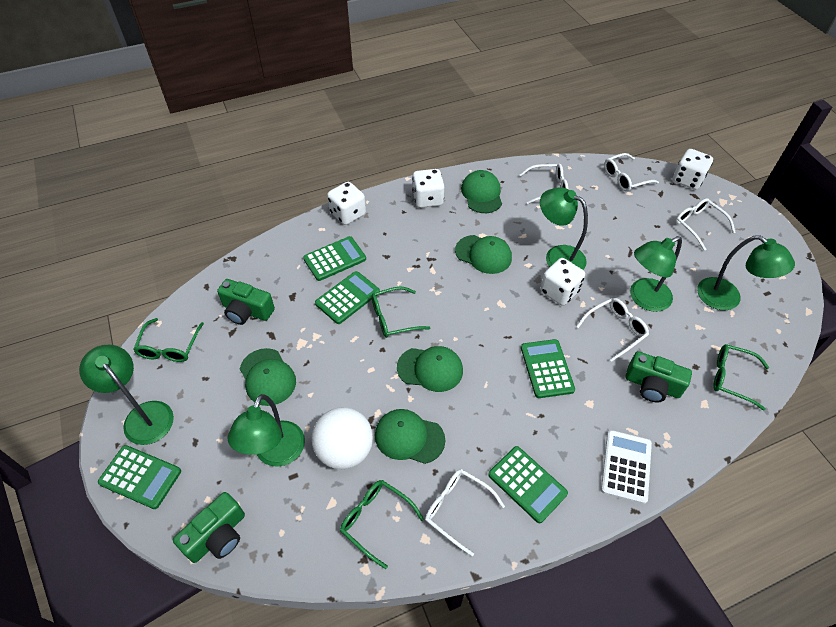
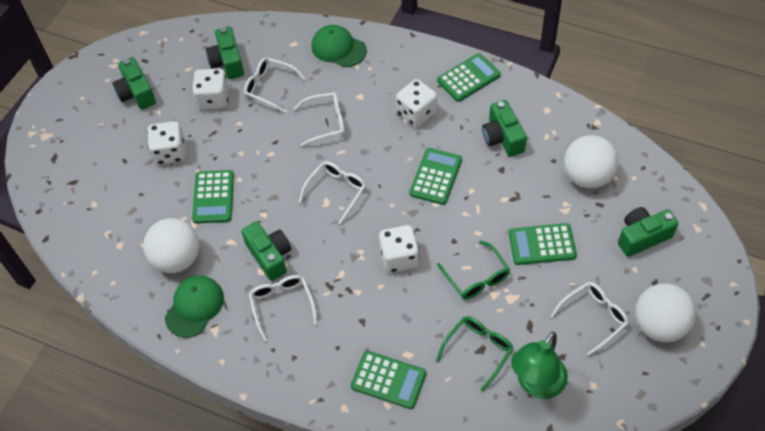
green camera: [173,492,245,563] [217,279,275,325] [625,351,692,402] = 3 -> [112,57,156,110] [206,27,244,79] [241,222,291,281] [482,100,527,157] [618,207,679,257] = 5
green cap: [240,348,296,406] [375,409,445,464] [397,346,463,392] [455,235,512,274] [461,170,502,213] = 5 -> [165,276,224,338] [312,25,367,67] = 2
green glasses: [133,318,204,362] [340,480,424,569] [371,286,431,338] [713,344,769,410] = 4 -> [436,316,513,391] [437,241,510,300] = 2
green lamp: [79,345,174,445] [228,394,305,467] [540,187,588,270] [630,236,682,312] [697,235,795,310] = 5 -> [511,332,568,399] = 1
white ball: [312,407,373,469] = 1 -> [143,218,199,273] [564,135,618,188] [635,283,696,342] = 3
white calculator: [601,430,652,504] = 1 -> none = 0

